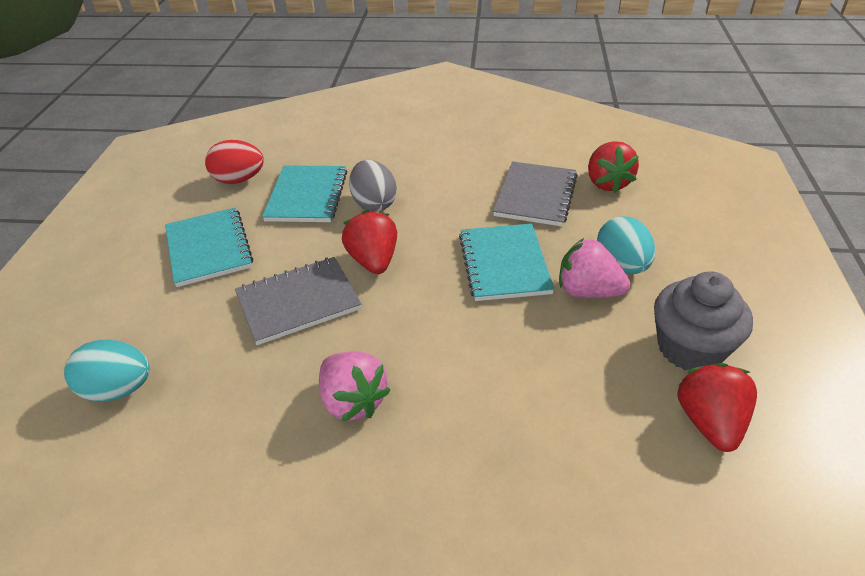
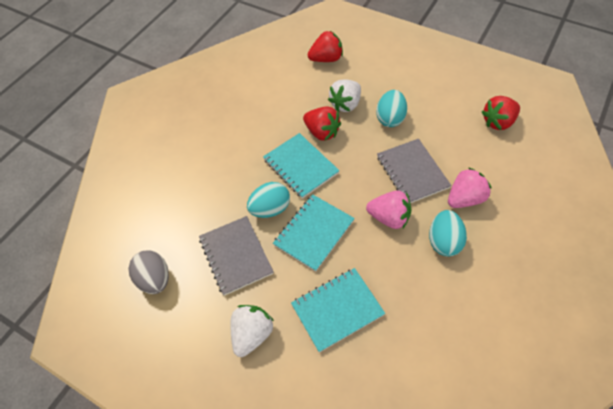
grey cupcake: [654,271,753,370] = 1 -> none = 0
red egg: [205,140,264,184] = 1 -> none = 0
turquoise egg: [64,339,150,401] [597,216,655,274] = 2 -> [247,182,290,218] [376,90,407,127] [429,210,467,257] = 3
white strawberry: none = 0 -> [230,305,274,357] [328,80,361,112] = 2

